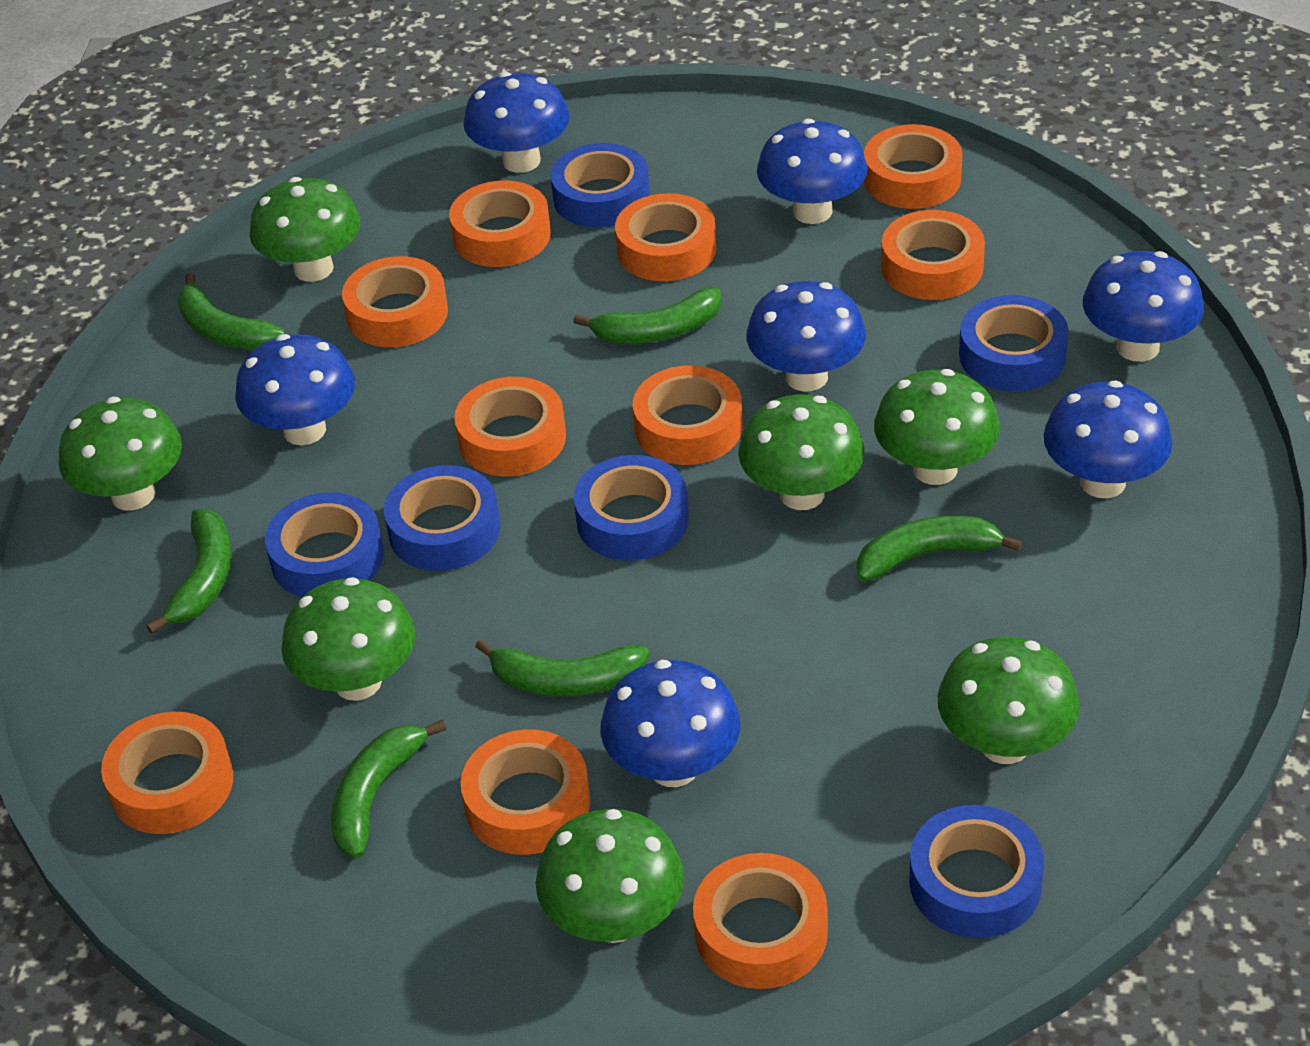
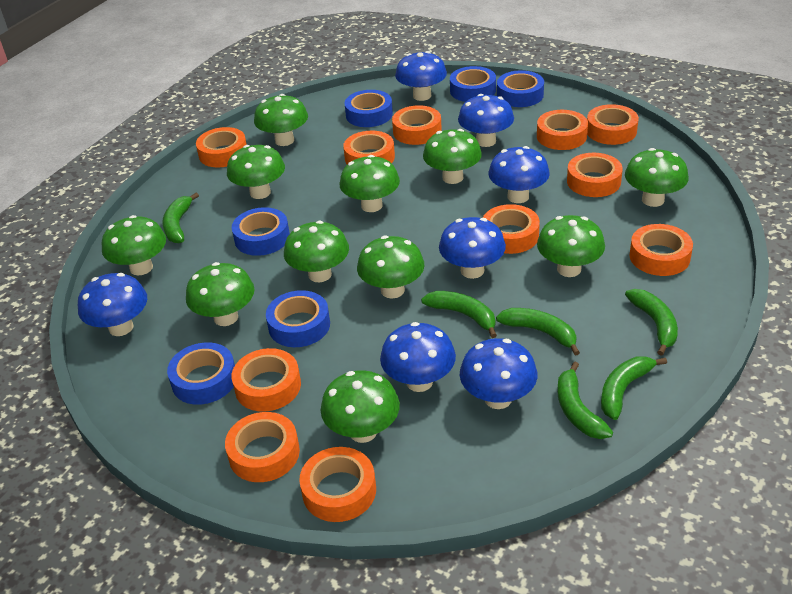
green mushroom: [59,397,182,511] [250,177,360,282] [281,577,415,701] [536,809,684,943] [738,394,865,510] [874,369,1000,485] [938,637,1080,764] = 7 -> [101,215,166,275] [186,262,255,326] [227,145,285,199] [254,94,308,146] [284,221,349,282] [321,370,400,443] [340,155,400,212] [357,236,424,299] [423,129,482,184] [537,215,605,277] [625,148,689,207] = 11
orange tape: [101,712,233,834] [342,256,448,347] [449,180,551,267] [454,377,566,476] [461,729,591,855] [615,193,716,281] [633,365,743,465] [693,853,828,989] [864,124,962,209] [881,210,985,300] = 10 -> [196,127,247,167] [225,412,300,482] [231,348,301,412] [299,447,376,522] [343,130,395,164] [392,105,442,145] [483,204,540,254] [537,110,588,150] [567,153,623,197] [587,104,639,145] [630,224,693,276] = 11

